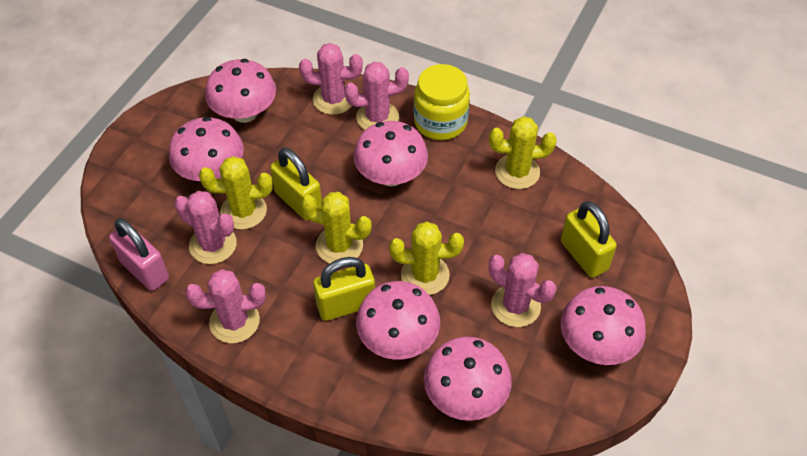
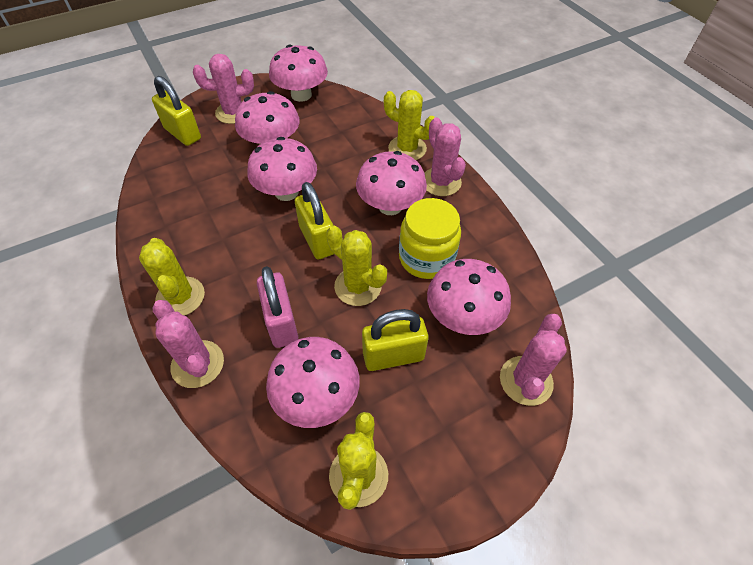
pink cactus: [174,191,237,264] [185,269,266,343] [299,43,363,115] [344,62,409,130] [489,253,556,327] = 5 -> [153,300,224,388] [193,54,254,124] [424,117,466,196] [500,314,567,406] = 4

